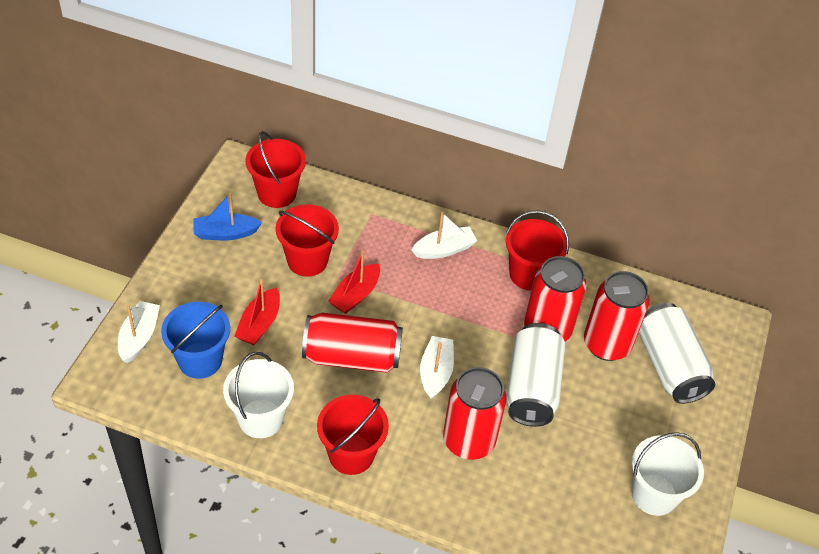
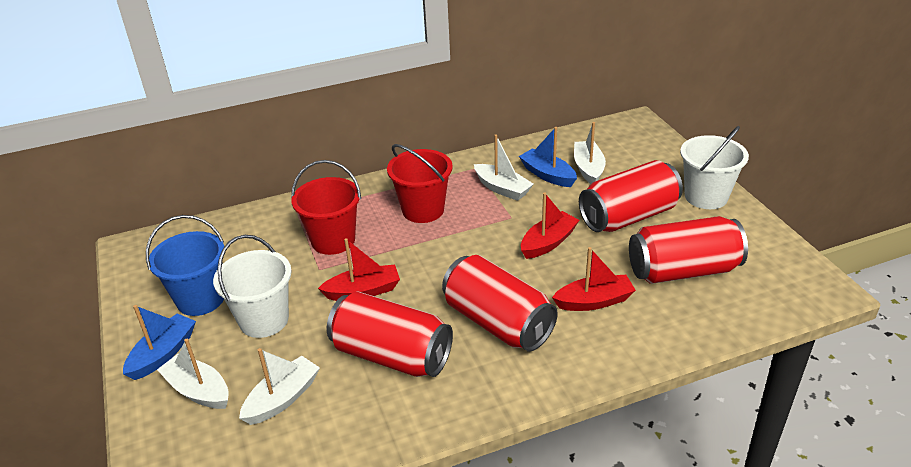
blue boat: [194,193,262,240] = 1 -> [123,305,196,380] [519,127,577,187] = 2
red boat: [235,279,280,345] [328,251,380,314] = 2 -> [318,238,400,301] [521,193,580,259] [552,247,636,311] = 3
red bucket: [246,131,306,208] [276,204,339,277] [317,395,389,475] [506,210,569,290] = 4 -> [291,160,361,255] [387,144,453,223] = 2
white boat: [118,301,160,363] [412,212,477,259] [420,336,454,400] = 3 -> [157,339,229,409] [239,348,320,425] [474,134,534,201] [574,122,606,184] = 4
white can: [506,323,565,427] [639,303,715,404] = 2 -> none = 0

